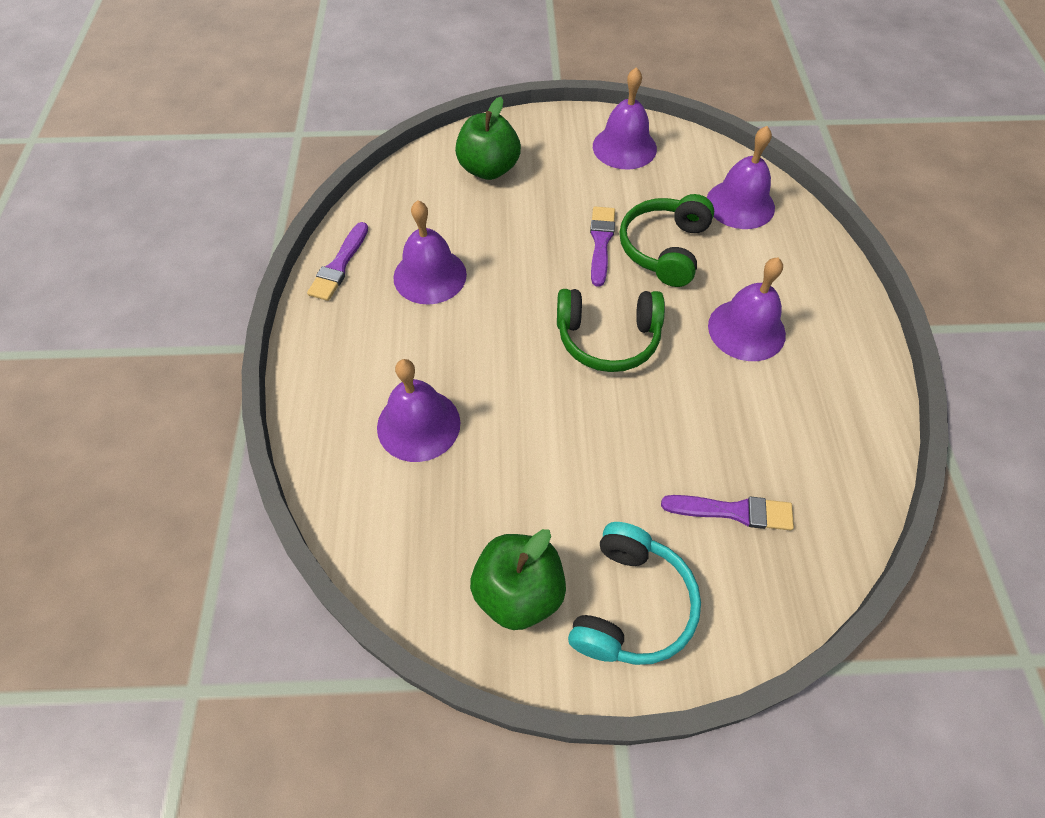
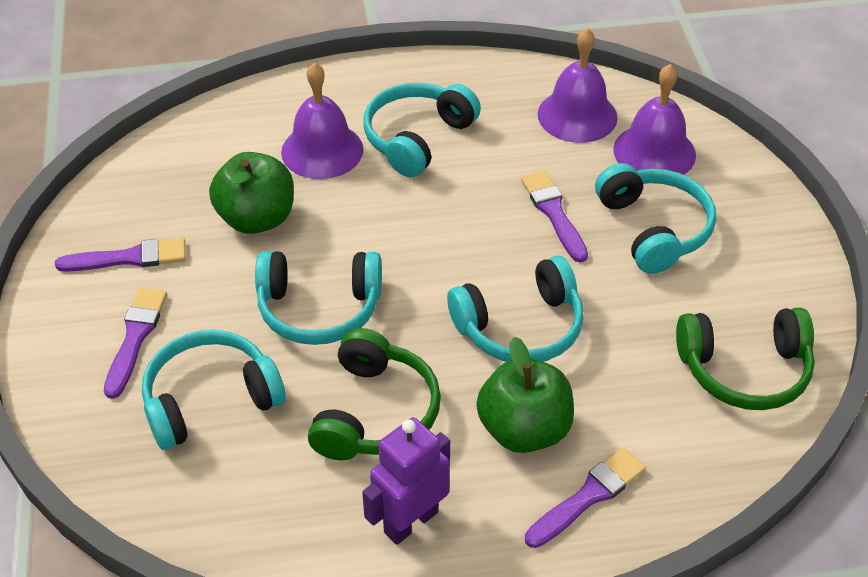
purple bell: [377,359,460,462] [393,200,467,305] [593,67,657,170] [707,126,775,229] [708,258,786,361] = 5 -> [281,62,363,179] [538,28,618,143] [613,64,696,175] = 3
purple brush: [307,222,368,301] [590,207,615,287] [661,495,794,531] = 3 -> [55,238,186,272] [104,288,167,399] [521,171,588,263] [525,447,646,548] = 4
purple robot: none = 0 -> [362,417,450,545] = 1
turquoise headphones: [568,522,701,665] = 1 -> [142,330,286,450] [255,251,382,345] [363,83,481,177] [447,256,584,362] [595,163,716,274] = 5

